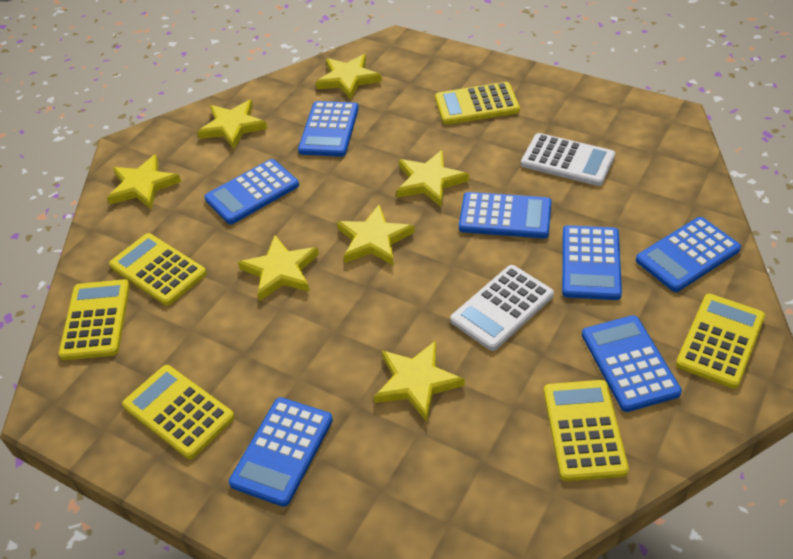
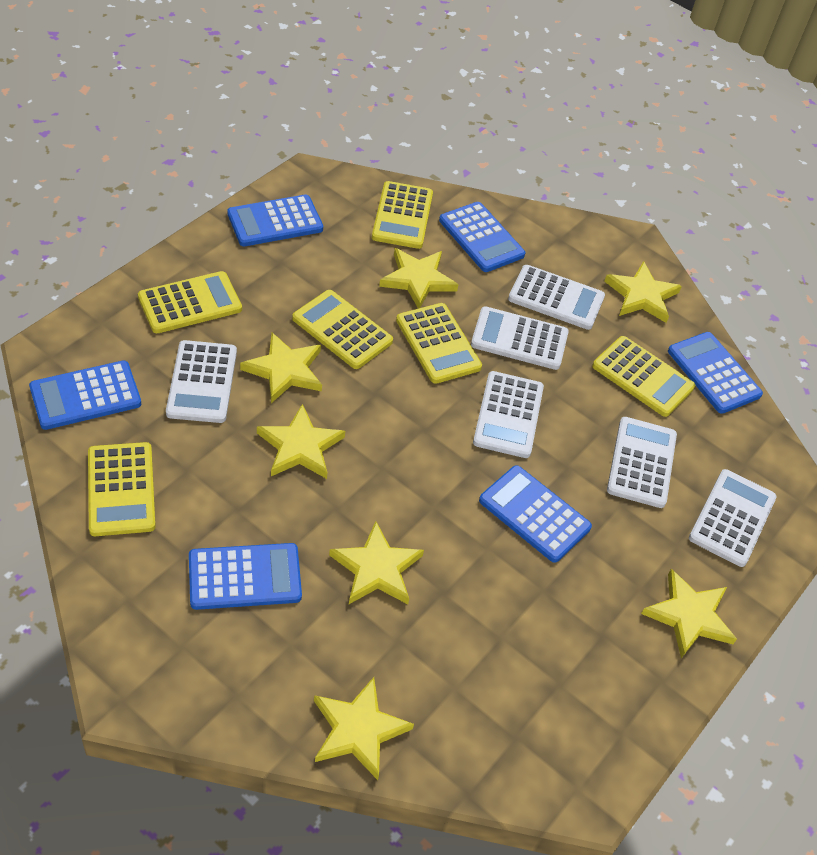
blue calculator: [204,159,299,224] [229,397,333,507] [298,101,359,157] [459,192,551,239] [562,225,622,300] [582,315,682,412] [636,217,741,292] = 7 -> [29,361,141,430] [189,543,302,610] [227,195,323,246] [439,202,525,272] [479,465,592,563] [668,332,763,414] = 6
white calculator: [450,265,554,351] [521,133,615,186] = 2 -> [166,340,237,423] [471,306,569,370] [473,371,544,458] [508,265,605,330] [607,417,677,508] [689,469,777,567] = 6

